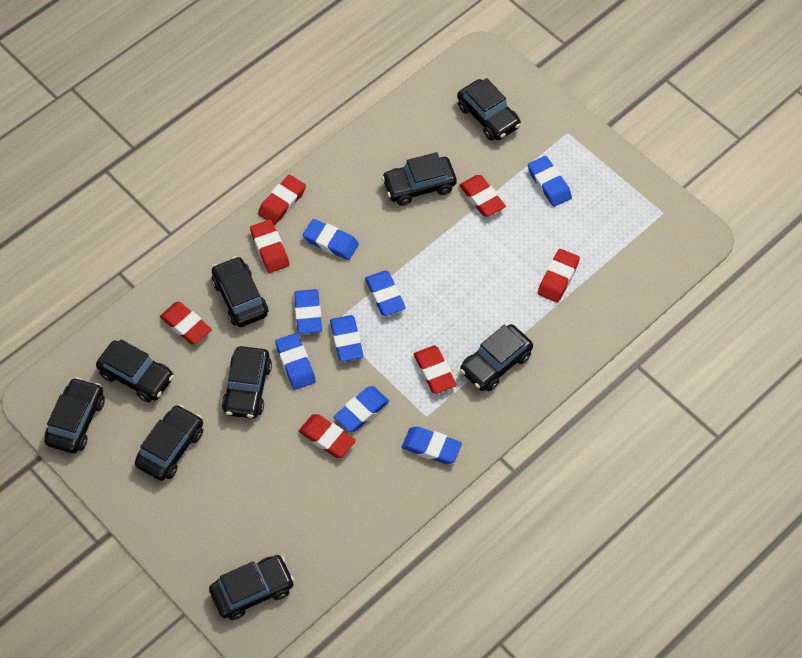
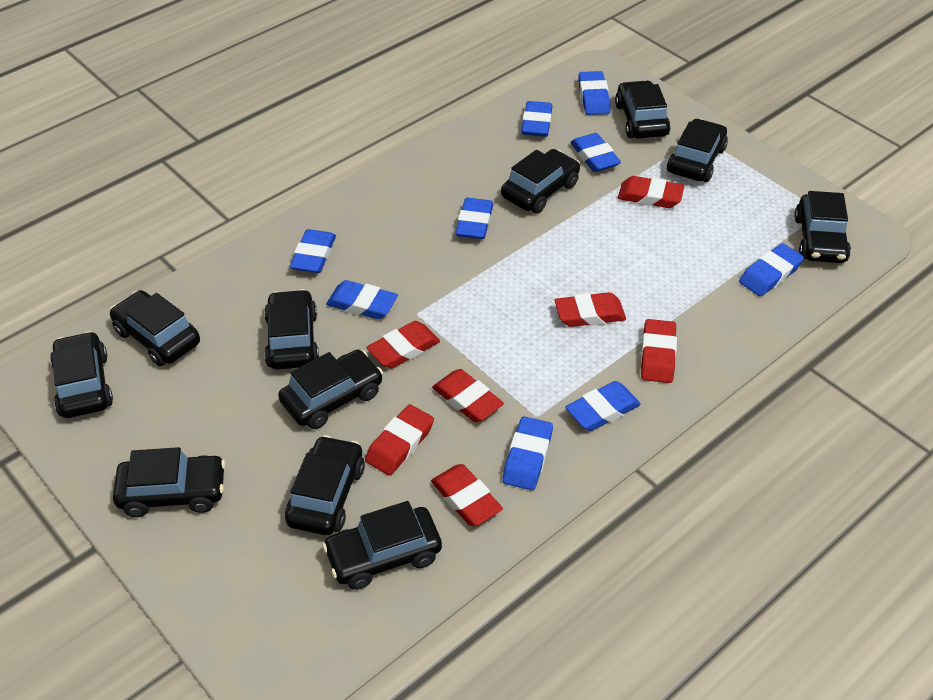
black car: [44,377,105,454] [96,339,174,402] [135,405,203,481] [209,555,295,620] [211,256,268,327] [222,346,272,419] [382,152,457,206] [457,78,521,141] [460,324,533,391] = 9 -> [50,331,113,418] [110,290,200,366] [113,447,226,517] [264,289,319,370] [278,350,383,429] [285,435,365,535] [322,501,442,590] [501,149,580,214] [615,80,671,138] [667,118,728,182] [794,191,851,263] = 11
blue eraser: [275,333,316,390] [294,289,322,334] [303,219,359,260] [330,315,364,362] [334,386,389,432] [365,270,406,316] [402,426,462,464] [528,156,572,207] = 8 -> [290,229,336,273] [326,280,398,319] [455,198,493,239] [502,416,553,490] [521,101,552,137] [565,381,641,431] [570,133,621,172] [578,71,611,115] [739,243,804,296] = 9

